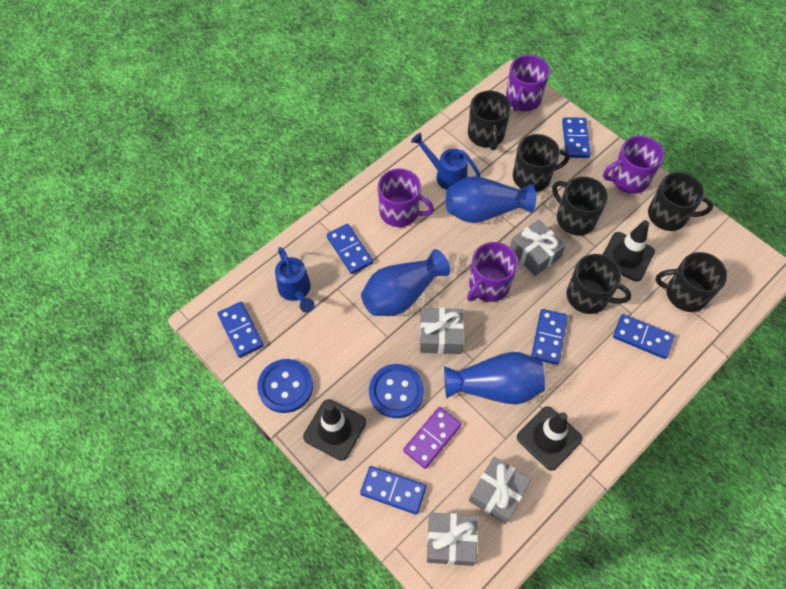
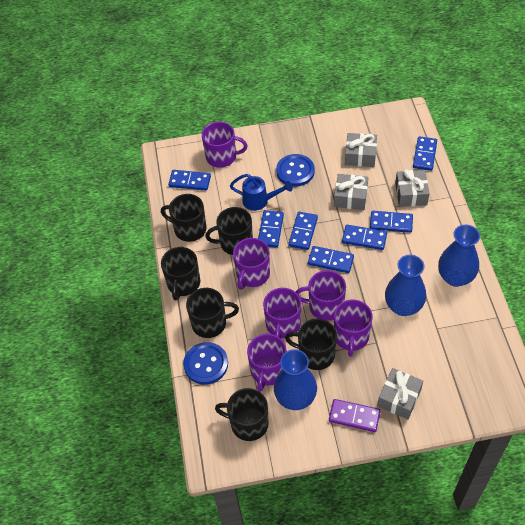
black traffic cone: [303,399,366,461] [517,406,582,471] [603,220,655,282] = 3 -> none = 0
blue domino: [217,302,264,358] [327,224,373,274] [360,466,426,515] [531,309,568,365] [562,117,591,158] [613,314,674,359] = 6 -> [168,170,211,191] [258,210,284,248] [288,212,318,250] [308,246,354,273] [342,225,387,250] [370,211,413,233] [413,136,437,171] = 7
blue watering can: [275,247,315,313] [411,133,481,190] = 2 -> [230,174,293,211] = 1
purple mug: [378,169,434,227] [467,242,518,302] [506,55,550,112] [603,136,664,194] = 4 -> [202,122,248,168] [233,238,270,290] [247,334,287,392] [263,288,301,338] [296,270,346,321] [334,300,373,357] = 6

